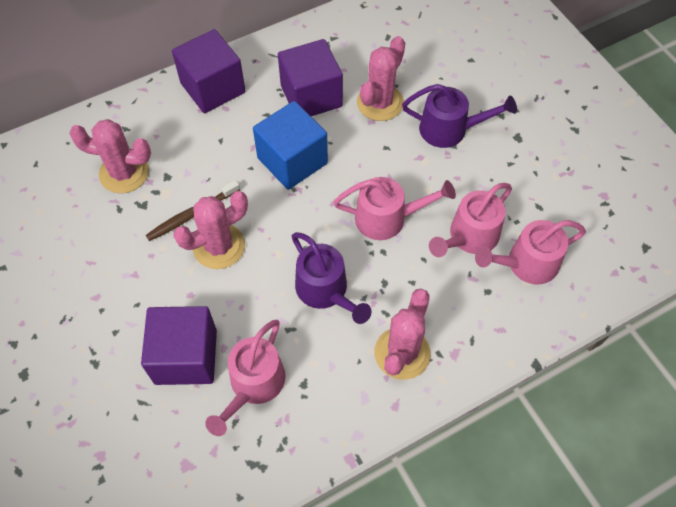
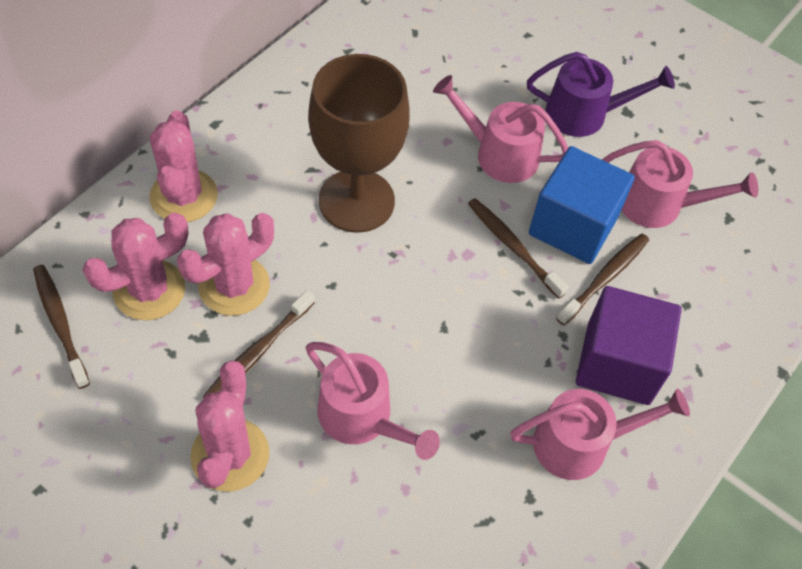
brown goblet: none = 0 -> [308,54,410,233] = 1
brown toothbrush: [146,180,240,241] = 1 -> [33,265,90,389] [203,290,315,397] [468,198,568,299] [556,234,649,325] = 4
purple cube: [141,306,217,385] [172,29,245,113] [278,39,343,116] = 3 -> [576,286,682,405] = 1
purple watering can: [292,232,371,324] [402,84,517,148] = 2 -> [527,52,675,137] = 1

